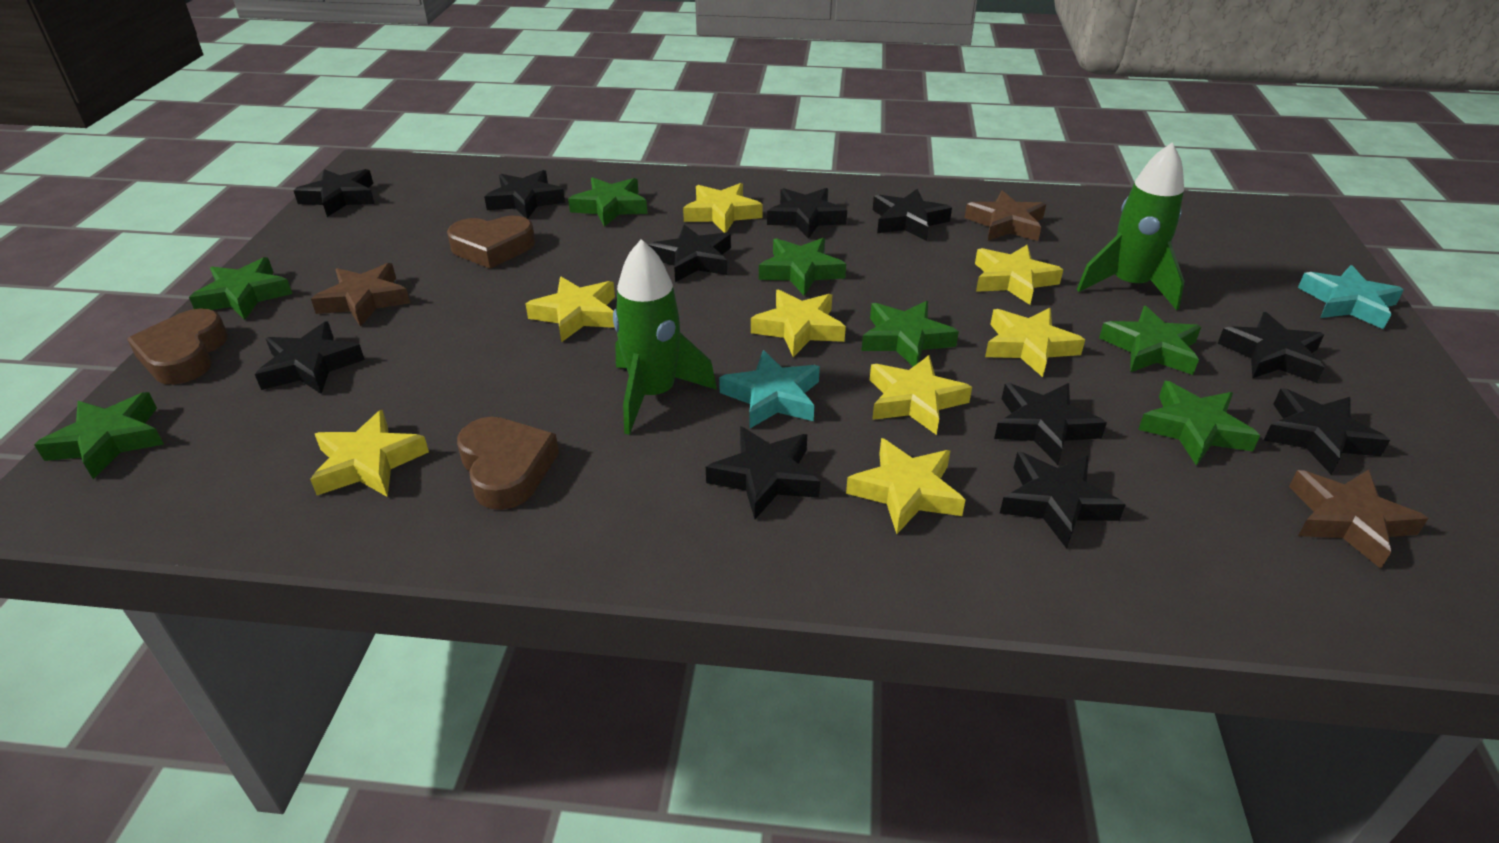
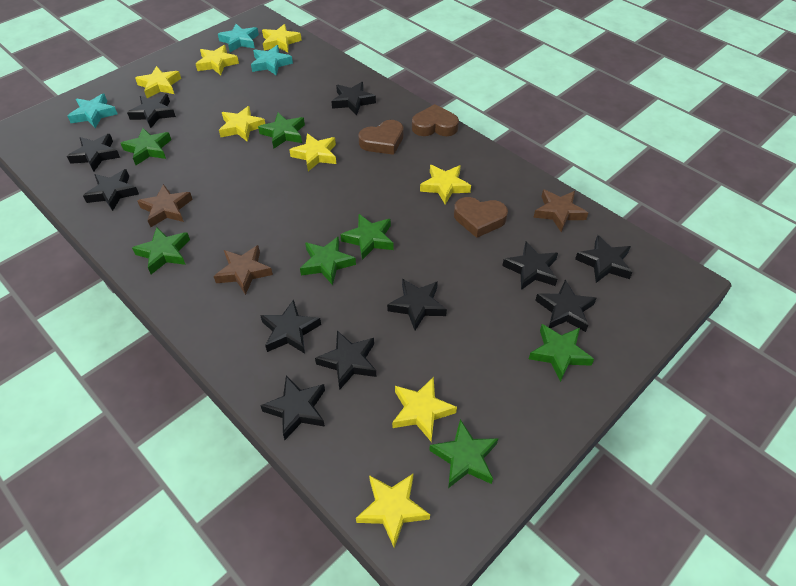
green rocket: [613,239,717,435] [1077,142,1184,310] = 2 -> none = 0
turquoise star: [719,350,820,429] [1298,265,1404,329] = 2 -> [68,94,118,128] [218,24,259,52] [251,45,293,76] = 3

